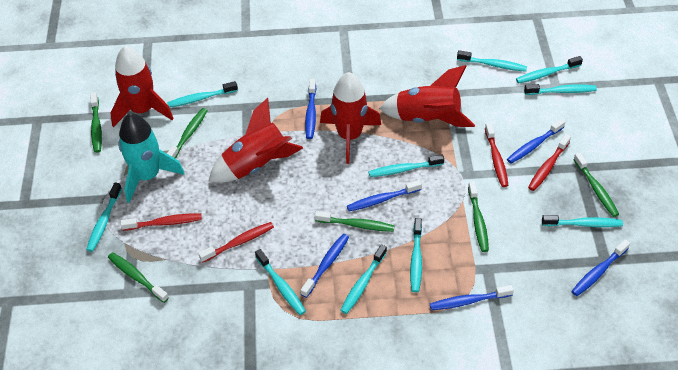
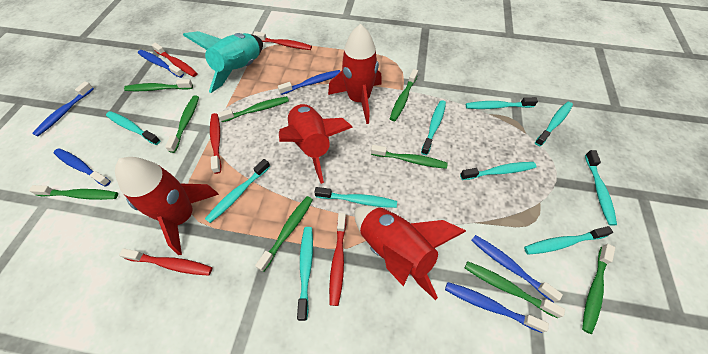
green toothbrush: [90,92,102,153] [108,252,169,303] [167,108,208,159] [315,211,394,232] [468,181,489,252] [573,153,619,217] = 6 -> [29,185,118,200] [124,79,193,91] [165,95,199,153] [218,96,289,122] [255,196,313,272] [371,145,448,169] [390,69,418,121] [465,261,565,318] [582,244,615,334] = 9
red toothbrush: [121,214,202,231] [198,222,274,263] [485,123,509,187] [528,134,571,191] = 4 -> [119,248,212,276] [152,43,197,77] [210,113,221,174] [253,31,312,50] [329,213,346,306] = 5

